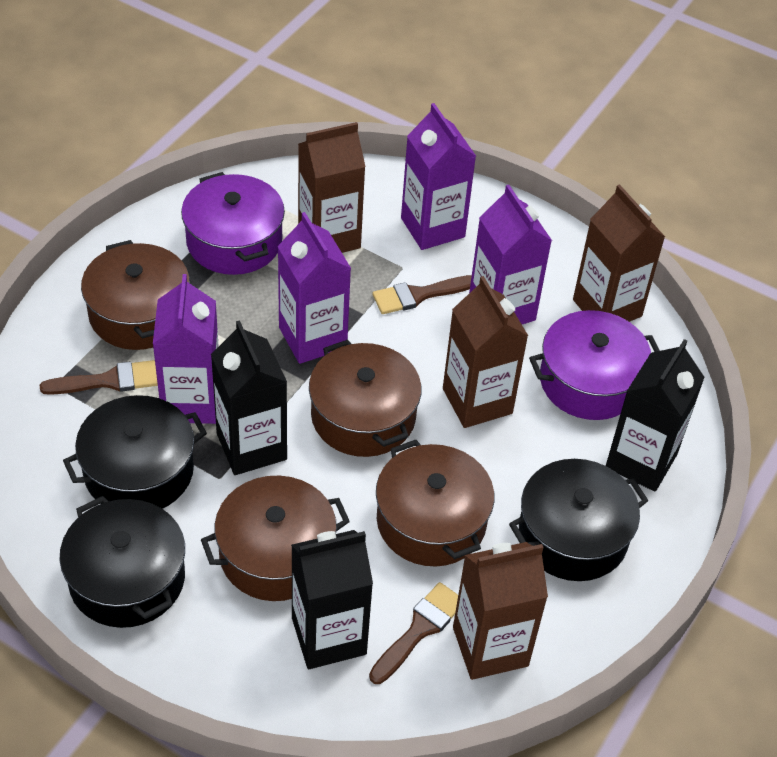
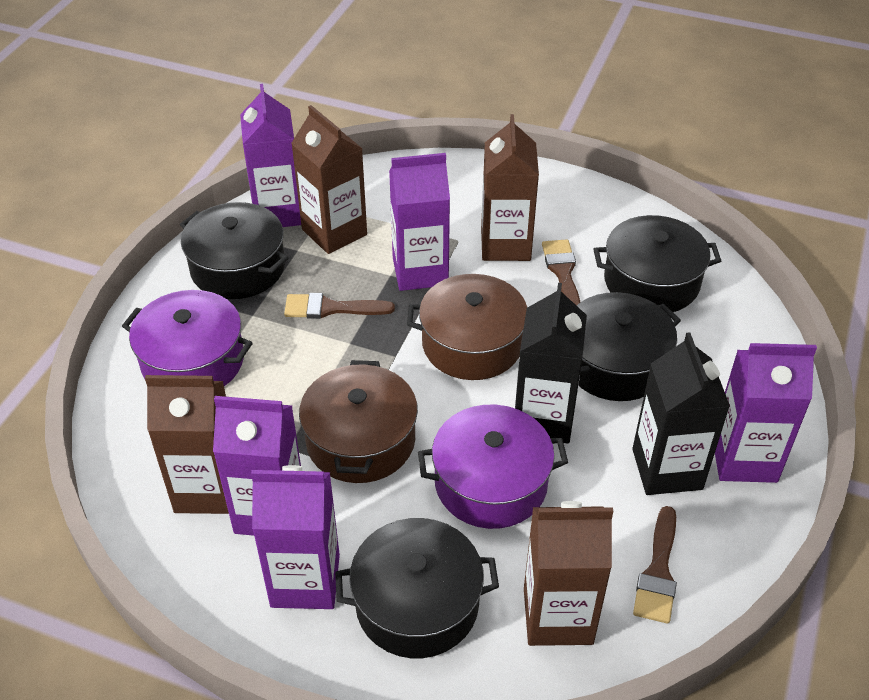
black carton: [211,320,287,475] [291,530,373,669] [606,339,705,492] = 3 -> [515,283,587,443] [632,332,730,495] = 2
black pot: [59,496,185,628] [63,395,207,509] [509,459,648,581] = 3 -> [180,202,288,299] [335,518,499,658] [577,292,681,401] [593,215,721,312] = 4
brown pot: [81,240,190,350] [201,476,350,601] [309,339,421,457] [376,440,494,567] = 4 -> [299,360,418,483] [407,274,527,380] = 2
purple carton: [153,274,219,424] [277,212,351,364] [401,103,476,250] [469,185,552,324] = 4 -> [213,396,301,536] [240,84,301,227] [251,465,340,609] [389,153,450,291] [715,343,817,483] = 5

